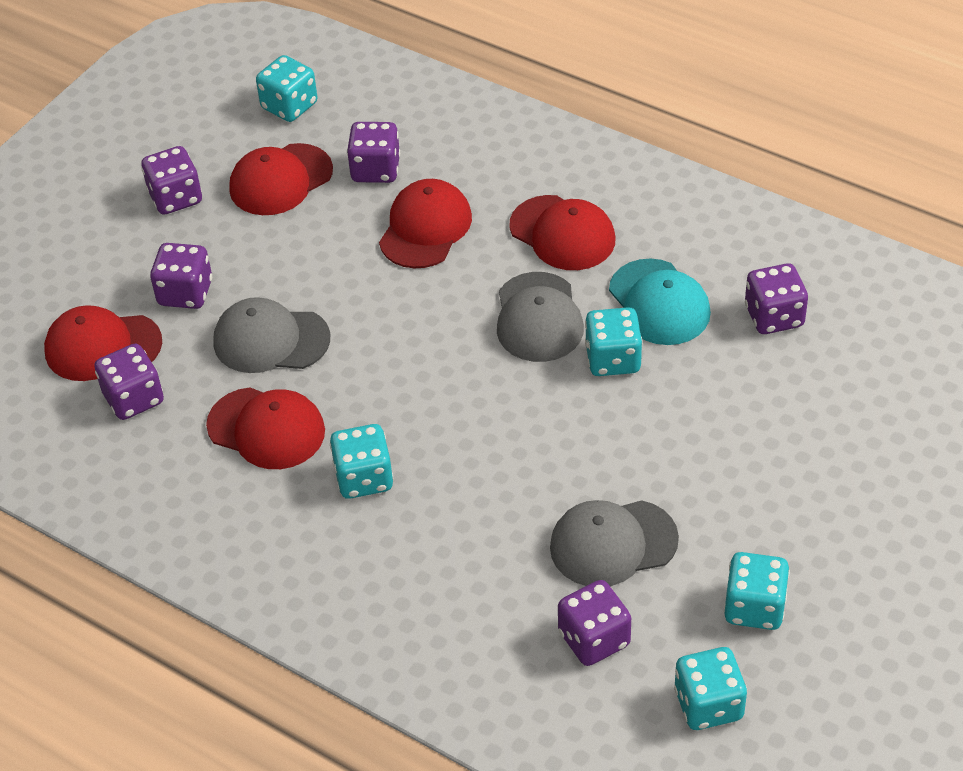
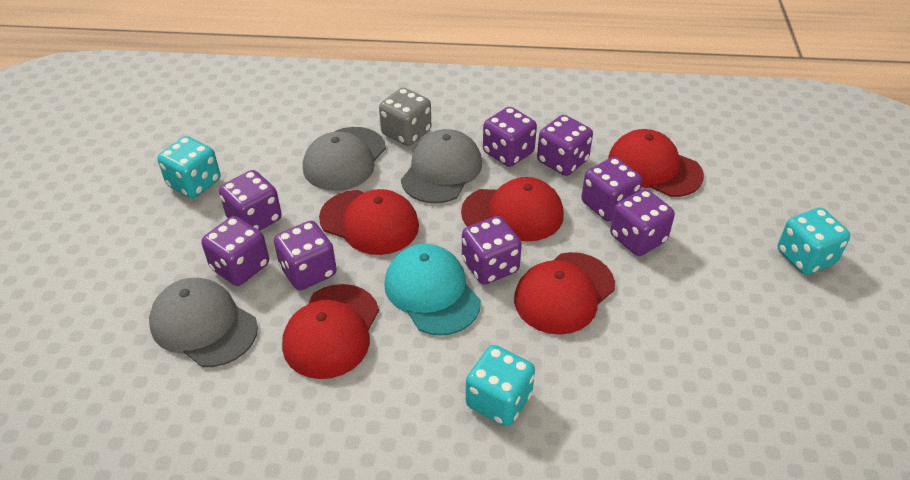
grey dice: none = 0 -> [379,88,431,146] = 1
purple dice: [94,344,164,420] [141,146,202,215] [150,243,212,309] [347,122,400,183] [558,580,631,666] [745,263,808,334] = 6 -> [202,216,269,286] [219,170,282,231] [274,221,337,290] [462,216,522,285] [483,107,537,167] [537,115,593,176] [581,157,642,221] [610,189,675,256] = 8
turquoise dice: [256,55,317,122] [330,424,393,499] [585,307,643,376] [674,647,747,730] [724,552,790,630] = 5 -> [157,136,220,198] [466,345,535,426] [778,208,850,275] = 3

